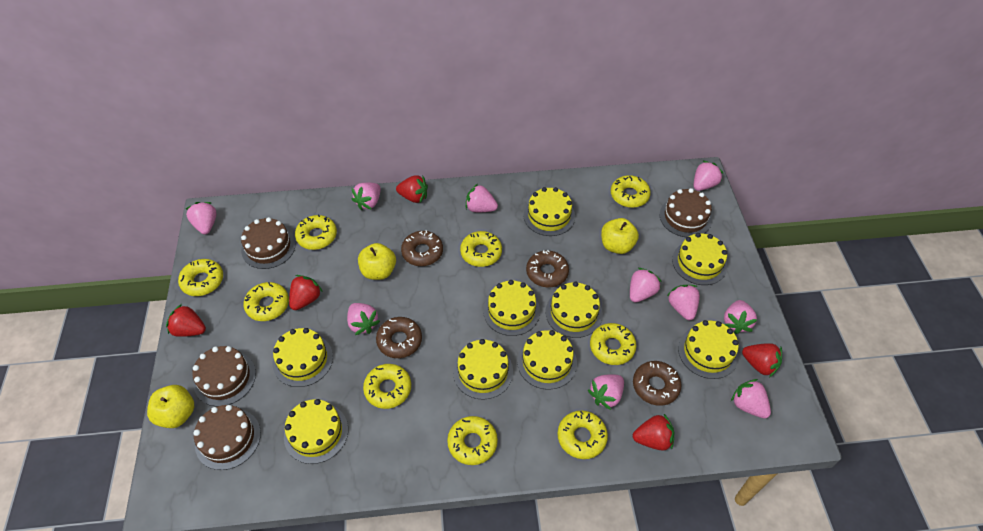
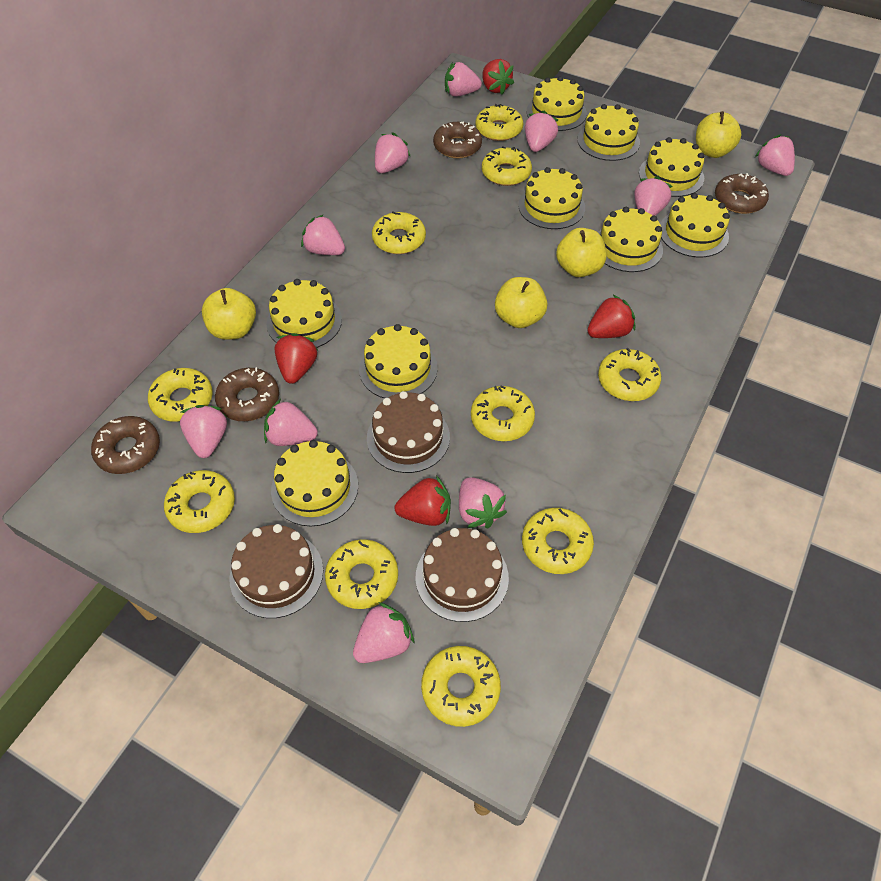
brown cake: [192,346,256,406] [194,405,261,470] [241,217,296,269] [660,188,712,237] = 4 -> [229,524,323,618] [367,391,450,473] [415,528,509,622] = 3
red strawberry: [166,304,206,337] [289,275,323,310] [396,175,428,203] [633,414,674,451] [742,343,782,378] = 5 -> [274,333,318,384] [395,475,451,526] [482,59,514,94] [587,295,635,338] = 4
yellow apple: [147,385,194,428] [358,243,396,280] [601,218,639,254] = 3 -> [202,288,256,340] [495,277,547,328] [556,228,607,277] [696,111,741,158] = 4
yellow donut: [178,259,223,296] [243,282,289,321] [295,214,337,250] [363,364,411,409] [447,416,498,465] [460,231,502,267] [557,411,608,459] [590,323,636,365] [611,175,651,208] = 9 -> [148,368,213,422] [164,470,235,533] [325,539,398,609] [372,212,426,254] [421,646,501,727] [471,385,535,441] [476,104,523,141] [482,146,532,186] [522,508,594,574] [598,348,661,401] = 10

